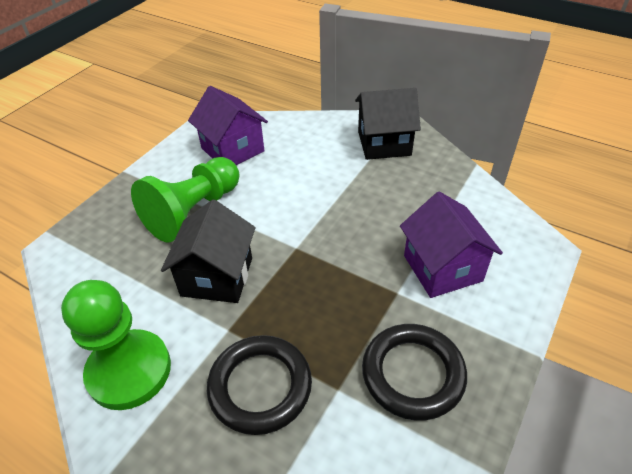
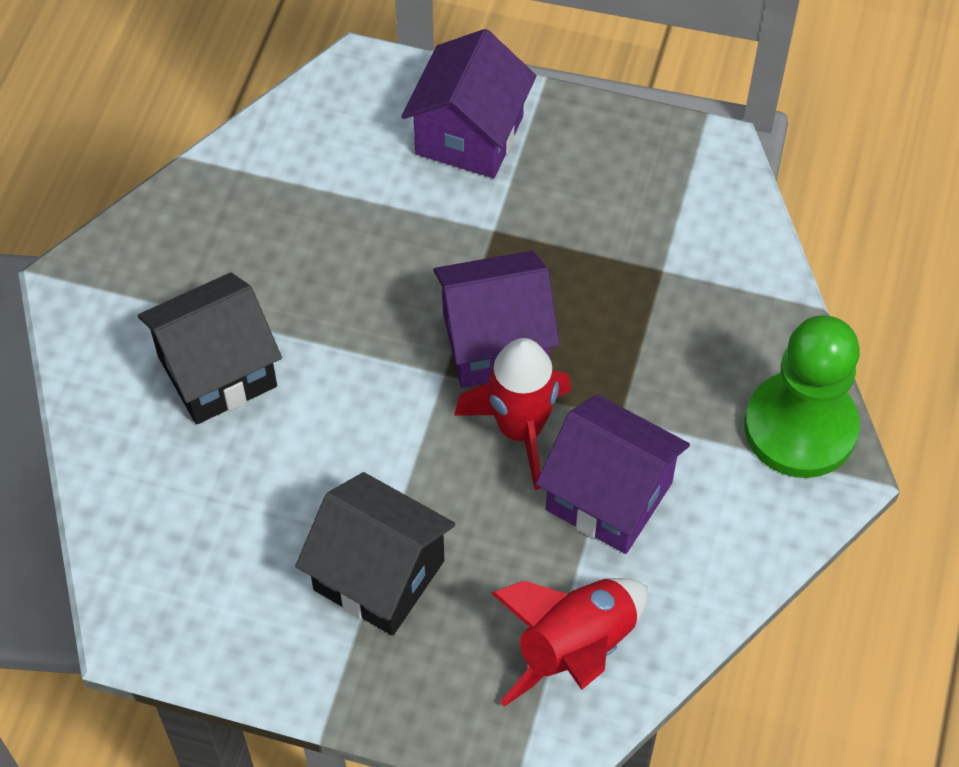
black ring: [207,335,312,435] [362,324,467,421] = 2 -> none = 0
green pawn: [61,280,171,410] [131,157,239,243] = 2 -> [744,315,860,478] = 1
purple house: [188,86,268,165] [400,192,503,298] = 2 -> [401,29,537,178] [433,250,559,388] [536,394,690,554] = 3
red rocket: none = 0 -> [454,338,571,490] [491,578,648,707] = 2

